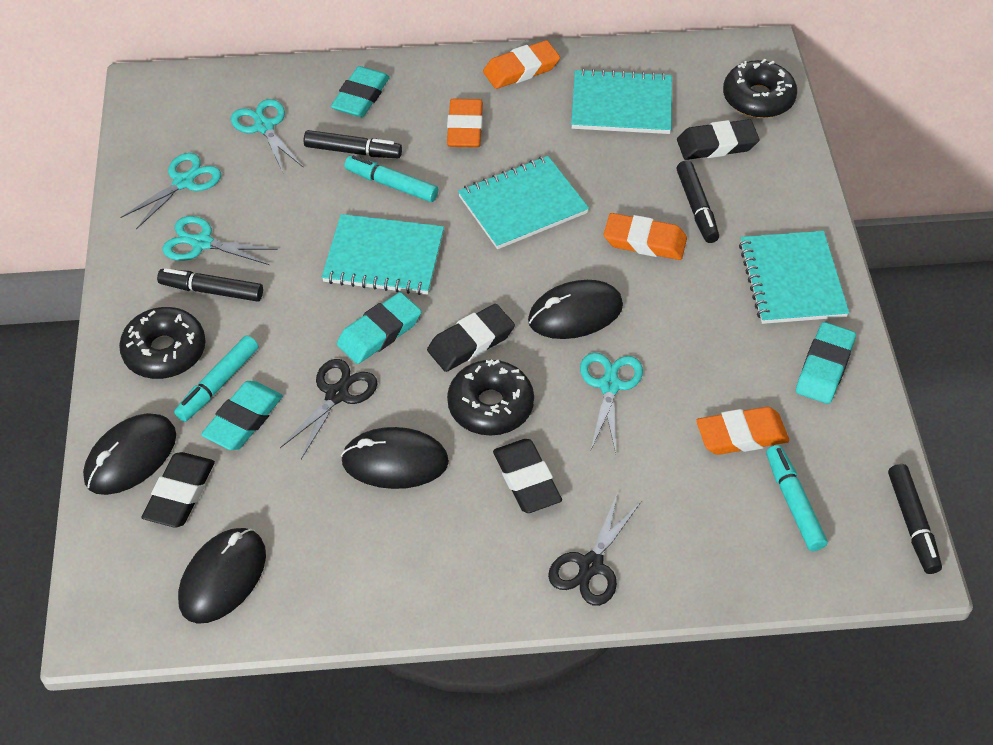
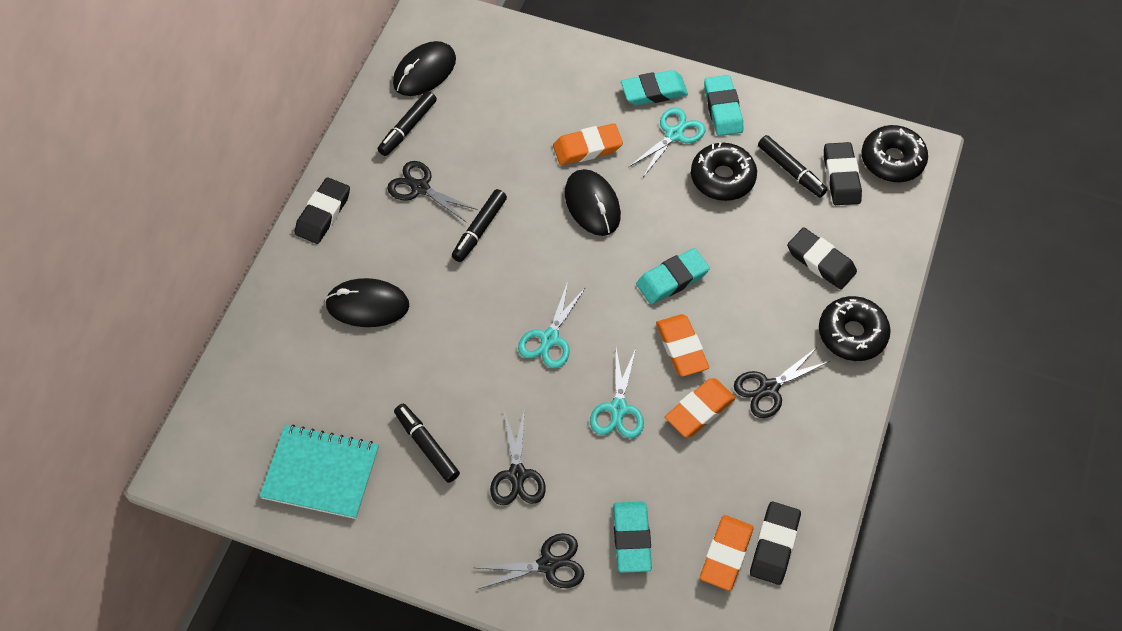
black mouse: [83,413,176,495] [178,528,266,624] [341,427,449,489] [528,280,623,339] = 4 -> [325,278,409,327] [393,41,456,96] [565,169,621,236] = 3
black scissors: [280,359,378,459] [548,492,641,606] = 2 -> [387,161,478,223] [475,533,584,589] [490,408,546,505] [734,347,830,418] = 4
turquoise marker: [174,336,258,422] [345,155,438,202] [766,445,827,551] = 3 -> none = 0
turquoise notebook: [322,214,444,295] [458,156,589,249] [571,69,672,134] [739,231,849,324] = 4 -> [259,425,379,519] = 1
turquoise scissors: [121,153,221,229] [163,216,278,265] [231,99,303,172] [580,353,643,453] = 4 -> [518,281,586,368] [590,348,644,438] [629,107,705,177] = 3

